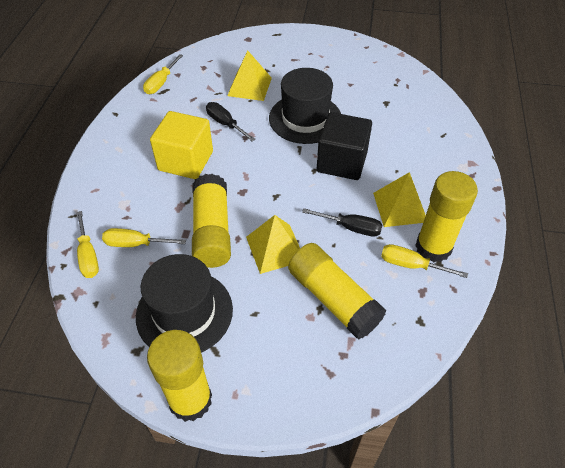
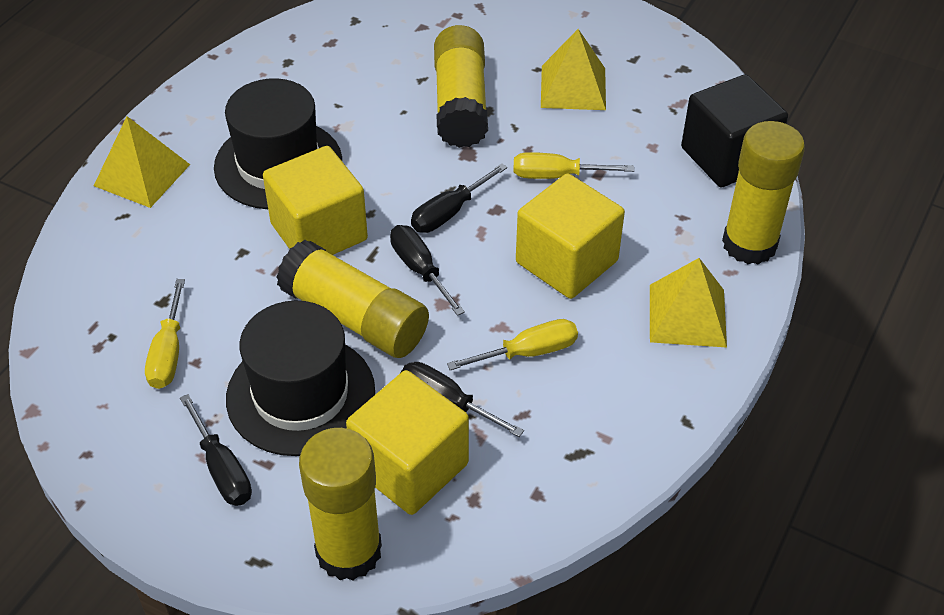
black screwdriver: [206,102,256,142] [302,208,383,237] = 2 -> [180,394,252,506] [390,225,465,316] [401,362,524,437] [411,164,507,233] = 4
yellow cube: [150,111,213,179] = 1 -> [263,146,368,255] [346,370,469,515] [516,173,625,299] = 3
yellow screwdriver: [76,211,99,278] [102,228,186,247] [143,54,183,94] [381,244,468,278] = 4 -> [145,279,185,389] [447,319,578,370] [513,152,634,179] = 3

